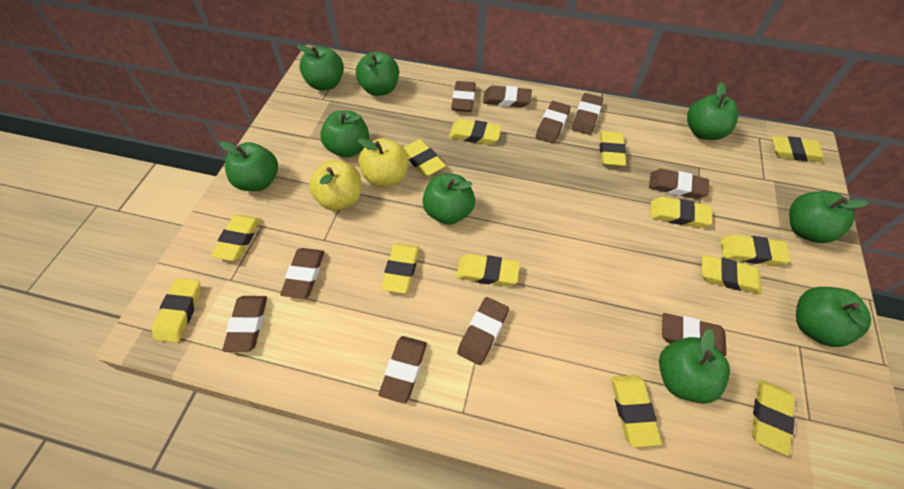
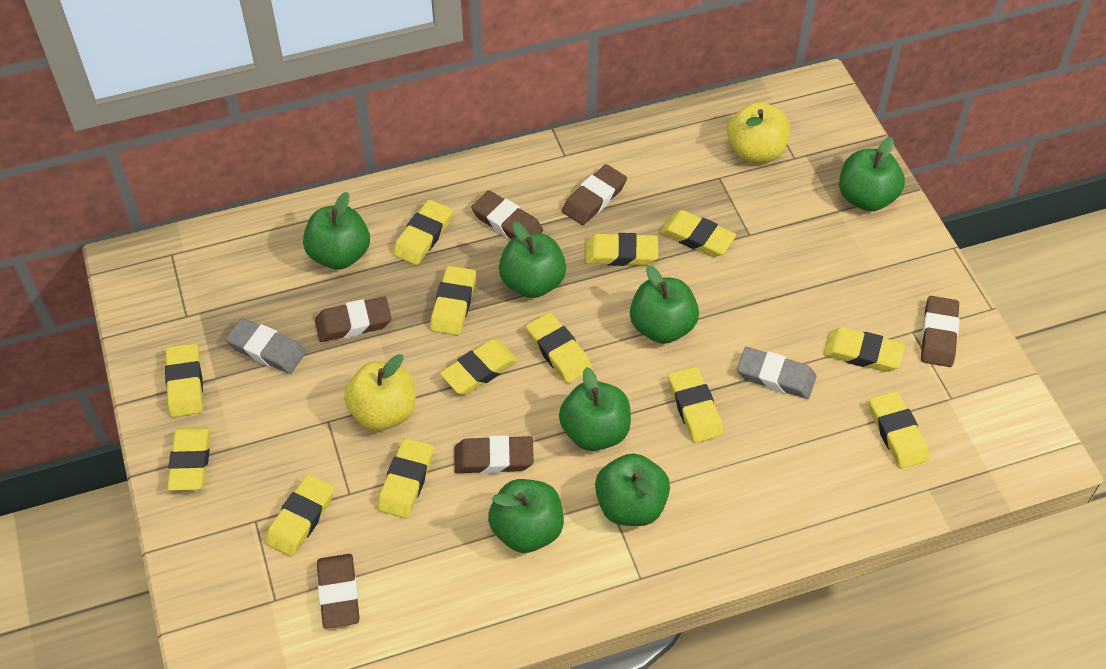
brown eraser: [222,296,267,352] [280,248,324,299] [379,336,427,403] [451,81,476,112] [457,297,509,365] [483,86,532,107] [536,101,571,144] [572,93,603,135] [649,169,709,199] [662,313,727,356] = 10 -> [315,297,392,342] [317,554,359,629] [454,435,534,474] [471,190,543,239] [562,164,627,225] [921,296,959,367] = 6
green apple: [220,141,278,191] [297,45,344,91] [320,110,369,158] [356,51,399,96] [422,174,475,225] [659,329,730,404] [687,82,738,140] [789,191,868,243] [796,287,871,347] = 9 -> [303,192,370,269] [488,479,564,553] [499,222,566,298] [559,367,631,451] [595,453,670,526] [630,265,699,344] [839,137,905,211] = 7
grey eraser: none = 0 -> [225,318,306,374] [737,347,816,399] = 2

